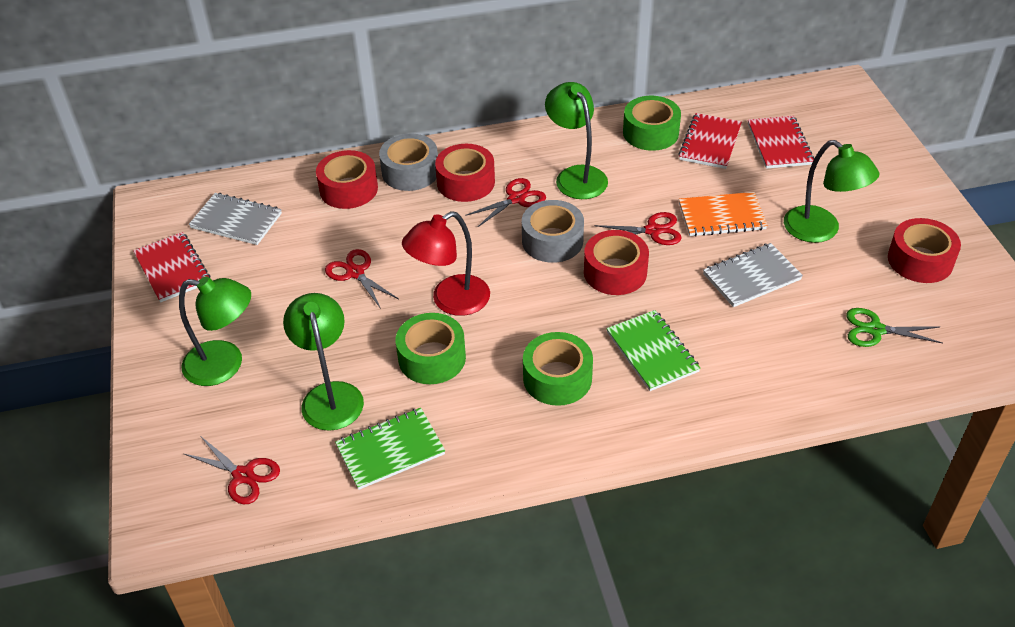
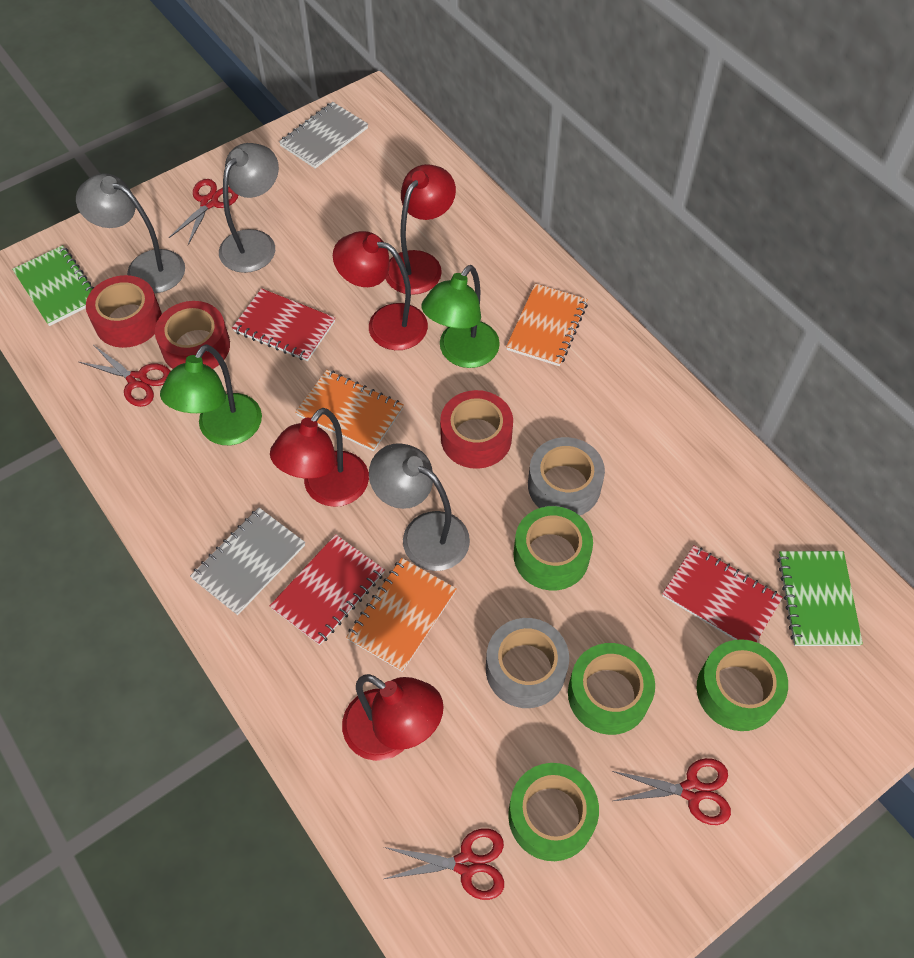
green lamp: [179,276,251,386] [283,293,364,431] [545,82,608,199] [784,140,880,243] = 4 -> [160,344,262,445] [421,265,500,368] = 2
green scissors: [846,308,942,347] = 1 -> none = 0
green tape: [396,313,466,384] [523,332,593,406] [623,96,681,151] = 3 -> [508,763,599,861] [514,506,593,591] [568,643,655,735] [697,639,788,731] = 4
grey lamp: none = 0 -> [76,173,185,293] [219,143,279,273] [369,443,470,571] = 3
orange notebook: [679,192,768,237] = 1 -> [295,370,404,451] [346,558,457,672] [506,283,588,366] = 3
red lamp: [402,211,490,316] = 1 -> [270,408,369,507] [333,231,428,350] [342,674,444,761] [385,164,456,295] = 4
red tape: [316,150,378,209] [435,144,495,202] [584,230,649,295] [888,218,961,283] = 4 -> [86,275,162,348] [155,301,230,369] [440,390,513,469] = 3

